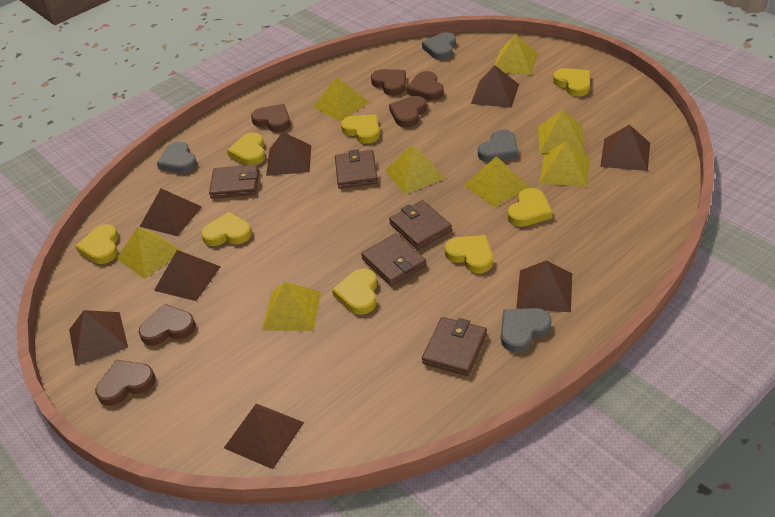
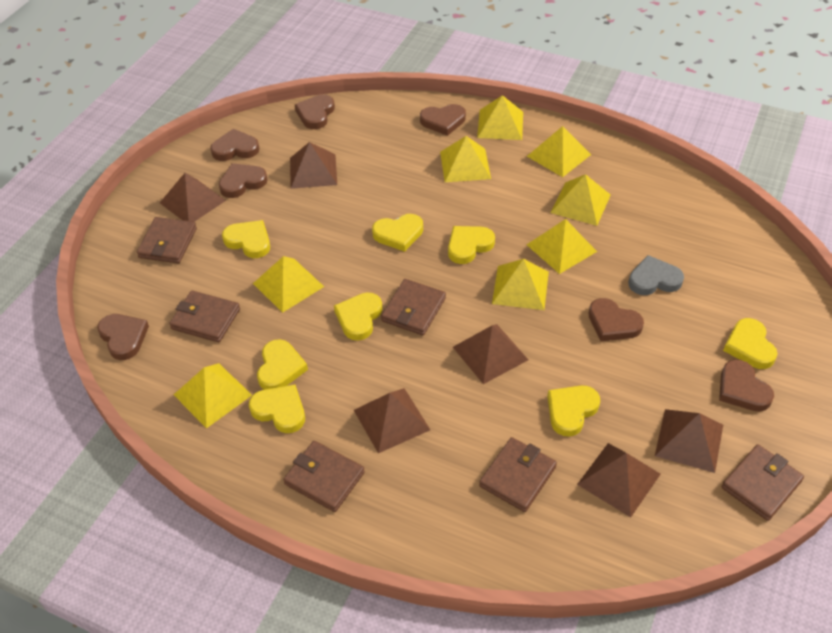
brown heart: [95,360,156,406] [138,304,196,346] [251,104,291,132] [371,69,406,96] [389,96,427,127] [407,71,444,101] = 6 -> [97,314,149,360] [210,129,259,161] [219,163,268,198] [295,94,335,129] [420,104,466,136] [588,298,644,341] [719,359,774,412] = 7
brown pyramid: [69,310,128,366] [140,188,202,236] [154,250,221,301] [224,403,304,469] [266,132,311,176] [471,66,519,108] [516,261,572,312] [600,124,650,171] = 8 -> [160,173,226,222] [290,142,337,189] [354,388,430,453] [453,324,528,384] [577,443,661,517] [655,409,723,473] = 6
brown wallet: [209,164,259,199] [335,149,378,189] [361,233,427,286] [389,200,452,249] [422,317,487,376] = 5 -> [137,217,197,263] [169,291,240,342] [283,441,365,512] [381,279,446,336] [479,437,557,512] [721,444,804,521] = 6
grey heart: [157,142,197,173] [422,32,456,60] [478,130,518,162] [501,308,552,353] = 4 -> [628,255,684,295] = 1

